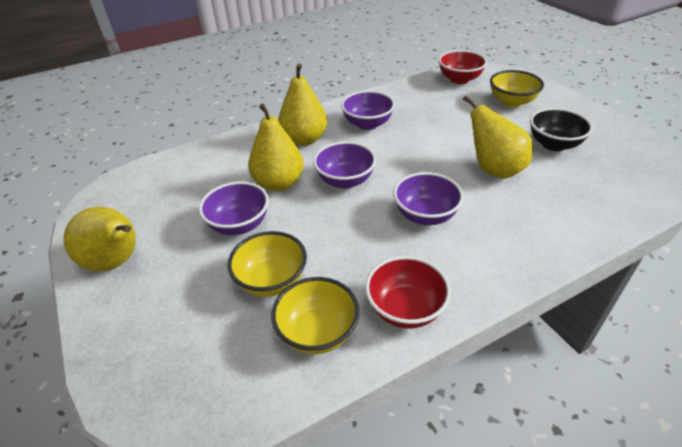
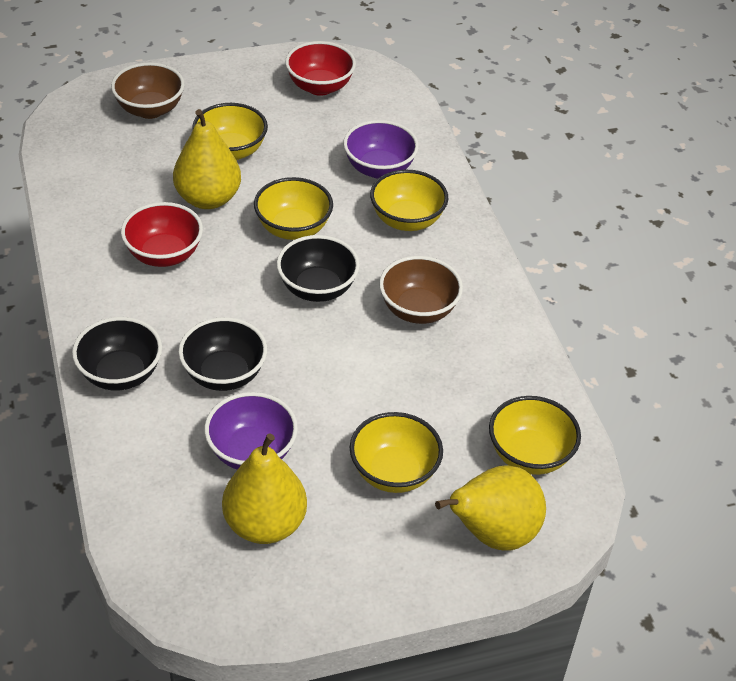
black bowl: [530,108,593,151] = 1 -> [72,317,162,391] [178,317,267,391] [277,235,360,302] = 3
brown bowl: none = 0 -> [111,62,185,119] [379,256,463,324] = 2
purple bowl: [199,181,269,235] [313,141,376,189] [341,91,395,130] [393,172,464,225] = 4 -> [204,392,298,470] [343,120,419,179] = 2
yellow bowl: [227,231,307,297] [271,277,359,354] [490,70,544,107] = 3 -> [192,103,268,160] [254,177,333,240] [350,412,443,493] [370,170,448,231] [489,396,581,475] = 5
yellow pear: [63,207,136,271] [248,103,304,191] [278,64,327,146] [463,95,533,179] = 4 -> [173,109,241,209] [222,434,307,544] [435,465,546,551] = 3

